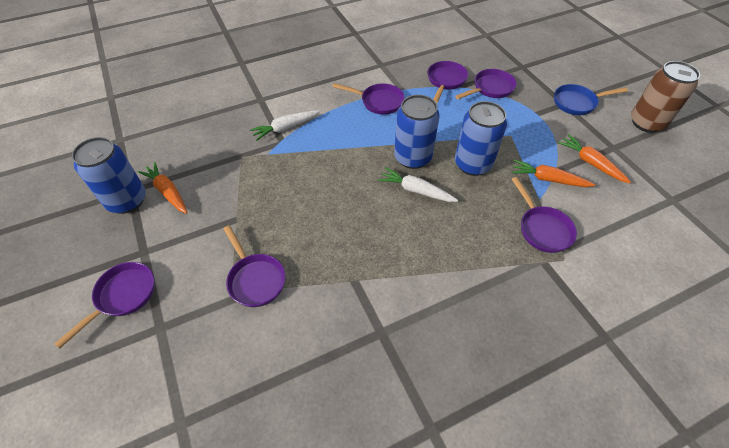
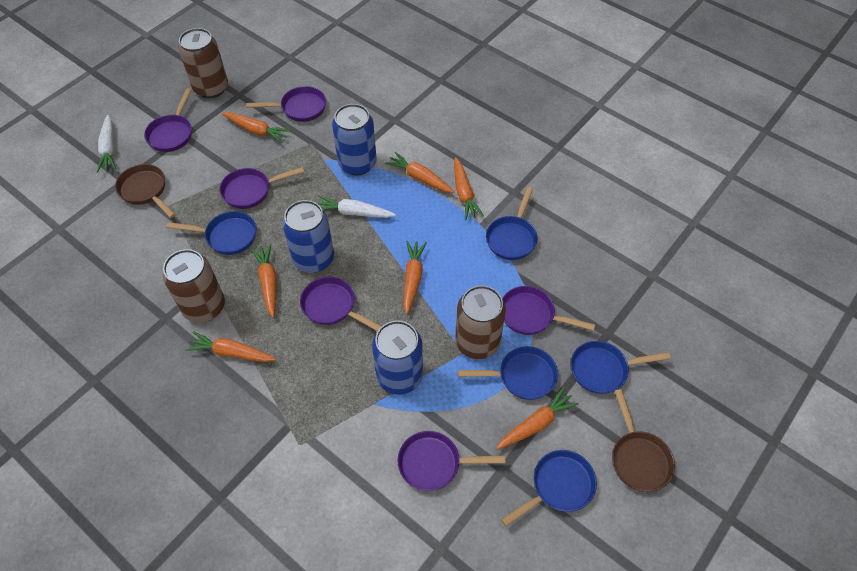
blue pan: [554,84,628,115] = 1 -> [167,211,257,255] [458,346,558,400] [486,187,538,260] [501,450,597,527] [571,341,671,394] = 5
brown can: [631,61,700,133] = 1 -> [163,249,225,323] [178,28,228,98] [455,285,506,359] = 3
brown pan: none = 0 -> [115,164,176,218] [612,389,675,492] = 2
orange carrot: [138,162,188,214] [512,160,596,187] [558,134,631,183] = 3 -> [185,331,276,362] [222,112,291,143] [251,244,277,318] [385,152,455,193] [403,240,427,314] [454,157,484,220] [496,387,579,450] = 7

